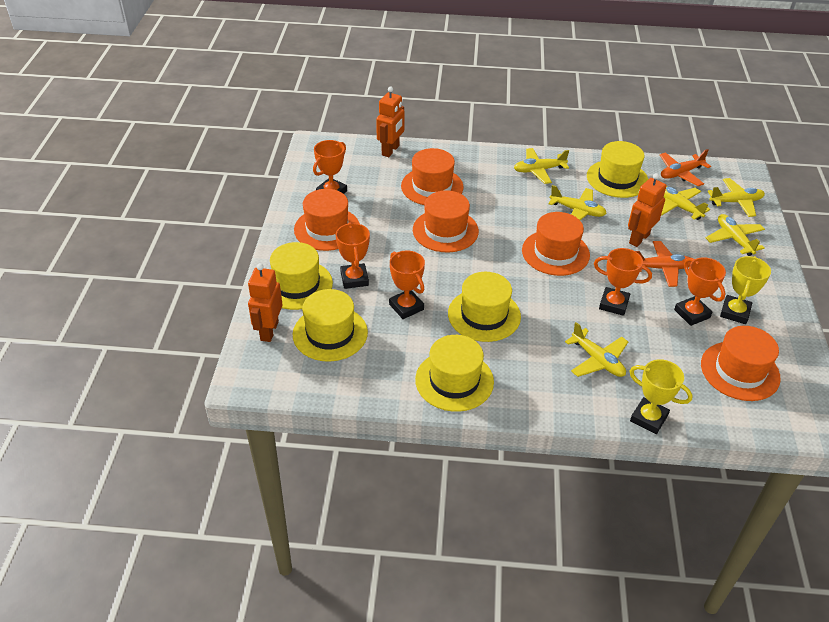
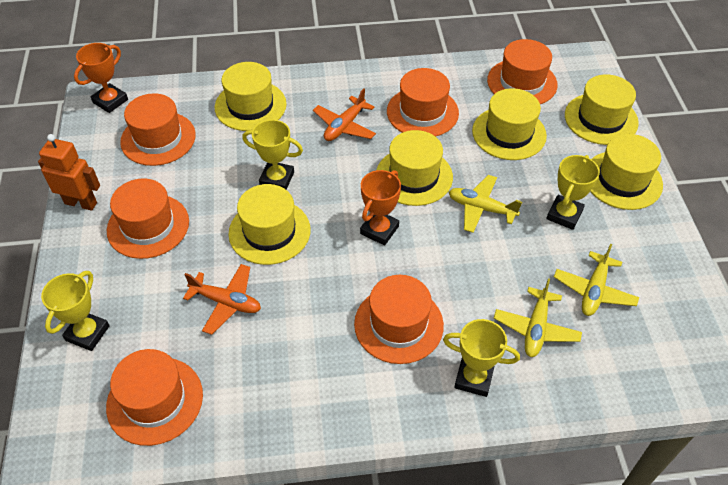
orange hat: [294,189,360,251] [401,148,463,205] [413,190,479,253] [522,212,590,276] [701,326,781,401] = 5 -> [106,349,203,446] [107,178,189,259] [120,93,196,166] [354,275,444,364] [387,68,459,137] [487,39,558,104] = 6
orange robot: [248,263,283,342] [376,87,405,157] [628,173,666,247] = 3 -> [38,134,100,211] = 1
orange trophy: [313,140,347,194] [336,222,370,289] [389,250,425,319] [594,248,652,316] [674,257,726,326] = 5 -> [74,43,128,113] [360,170,401,245] = 2
yellow hat: [270,242,333,310] [292,289,368,362] [415,335,494,412] [448,272,521,342] [587,141,648,198] = 5 -> [215,62,287,131] [228,184,311,265] [376,130,453,206] [472,88,547,160] [565,74,639,145] [590,134,663,210] = 6
yellow plane: [514,148,569,184] [548,185,607,220] [565,322,628,377] [661,186,710,220] [706,214,765,256] [708,178,765,217] = 6 -> [449,175,522,233] [494,278,582,357] [554,244,639,316] = 3
yellow trophy: [630,359,693,434] [720,256,771,324] = 2 -> [41,271,110,351] [242,120,303,190] [443,319,520,397] [546,155,600,230] = 4

